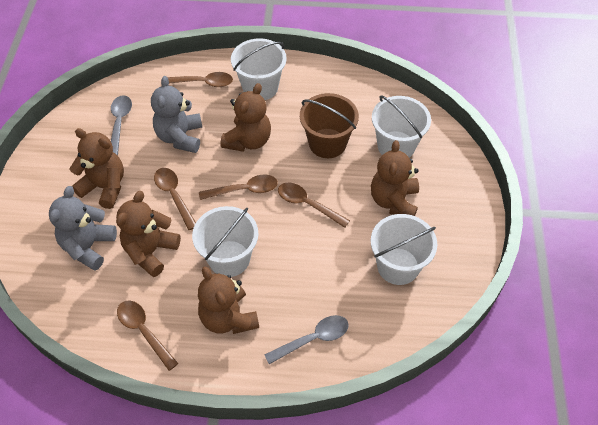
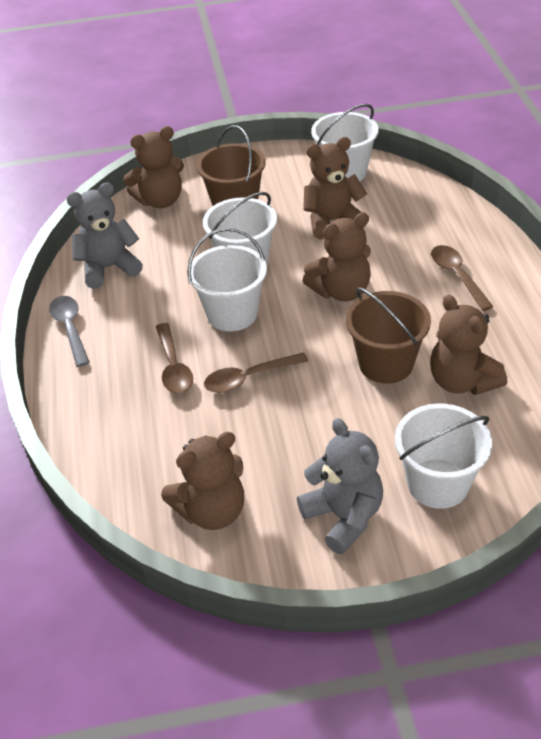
brown bucket: [300,93,359,158] = 1 -> [197,125,266,206] [346,287,431,384] = 2
brown spoon: [117,300,179,371] [154,168,196,230] [167,72,233,87] [199,175,278,200] [278,183,350,228] = 5 -> [156,323,193,393] [204,352,308,393] [431,245,494,311] = 3
grey spoon: [111,95,132,156] [264,315,349,364] = 2 -> [49,296,90,367] = 1

